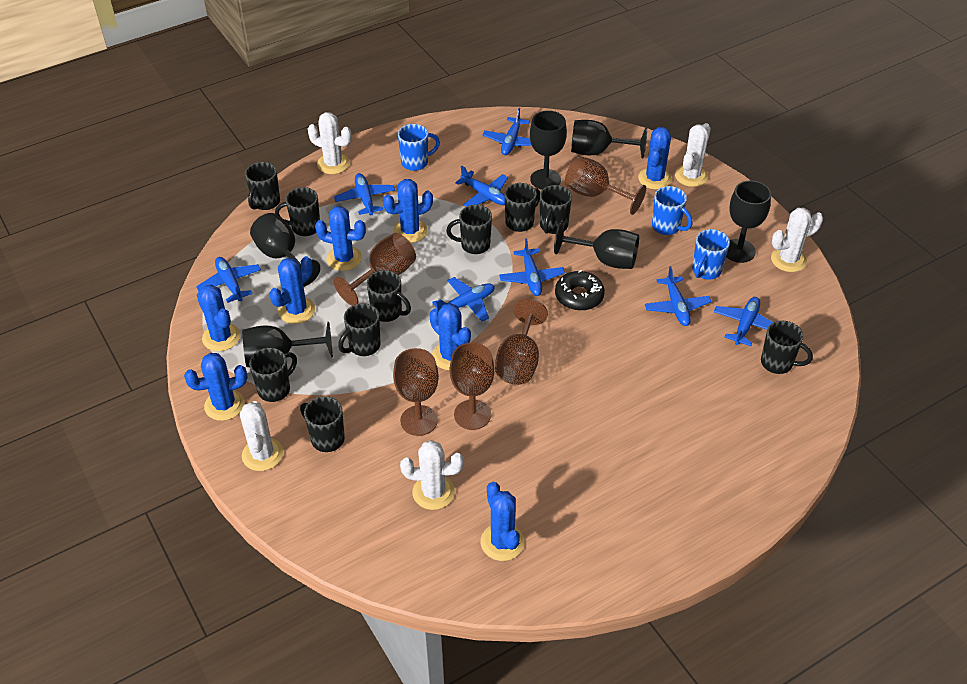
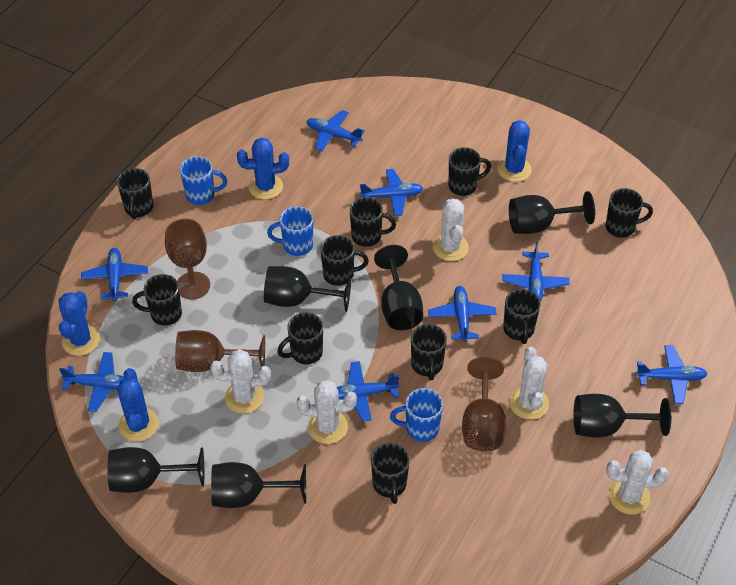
black donut: [555,270,605,311] = 1 -> none = 0
blue cactus: [184,353,248,421] [197,285,240,351] [269,256,315,324] [315,206,366,271] [383,179,433,243] [429,303,471,370] [481,482,524,561] [638,127,672,189] = 8 -> [59,291,100,356] [117,368,159,441] [237,138,289,199] [497,120,532,182] = 4
brown goblet: [334,233,416,306] [393,348,439,436] [450,342,495,430] [495,299,548,385] [565,156,646,215] = 5 -> [165,219,210,299] [175,330,265,372] [462,357,506,451] = 3

